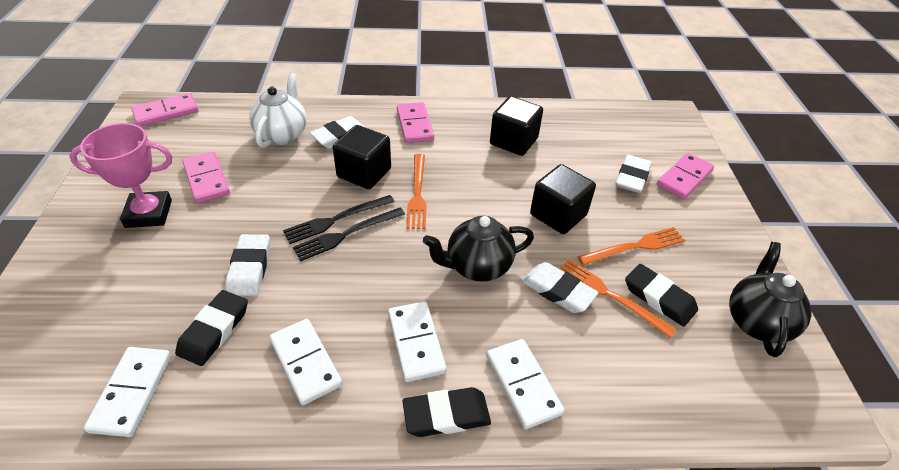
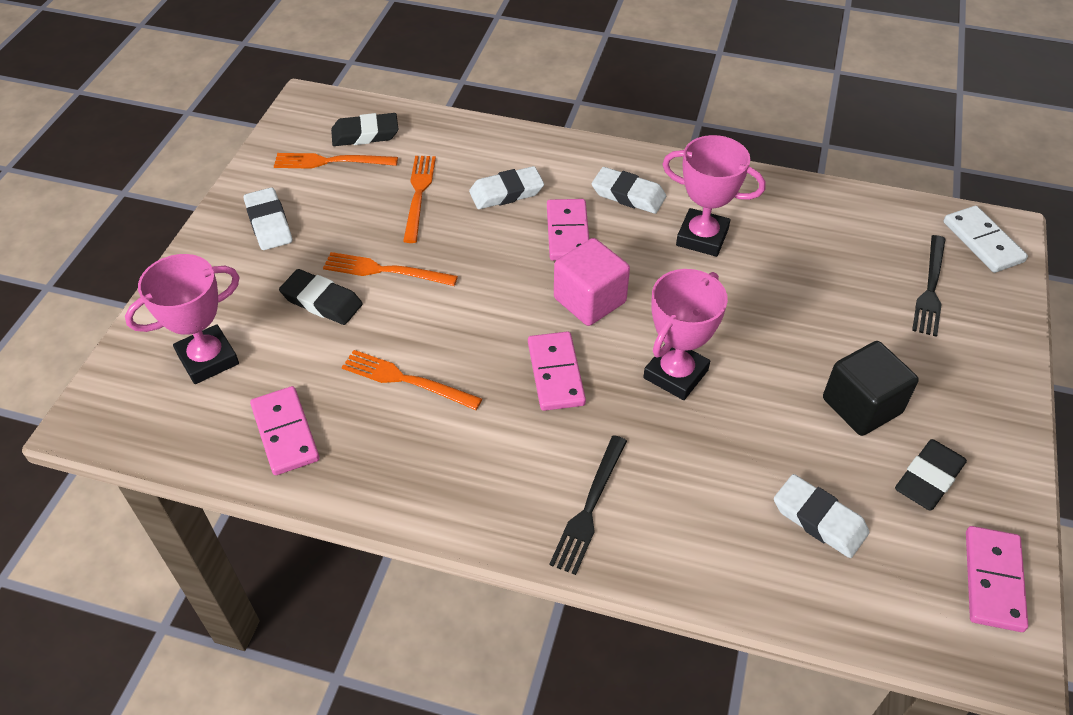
black cube: [333,125,391,189] [490,96,543,156] [530,164,596,234] = 3 -> [823,341,919,436] = 1
black teapot: [423,216,534,282] [729,242,812,357] = 2 -> none = 0
orange fork: [406,154,427,229] [560,259,676,338] [577,227,685,265] = 3 -> [274,153,398,169] [323,252,458,286] [342,350,482,410] [403,156,436,243] = 4
pink cube: none = 0 -> [554,238,630,326] = 1
pink trophy: [69,123,173,228] = 1 -> [125,254,239,384] [643,269,728,400] [662,135,765,257] = 3
white domino: [84,347,171,437] [269,319,342,405] [388,302,447,382] [486,339,565,429] = 4 -> [943,206,1028,273] = 1
white teapot: [249,73,306,148] = 1 -> none = 0

